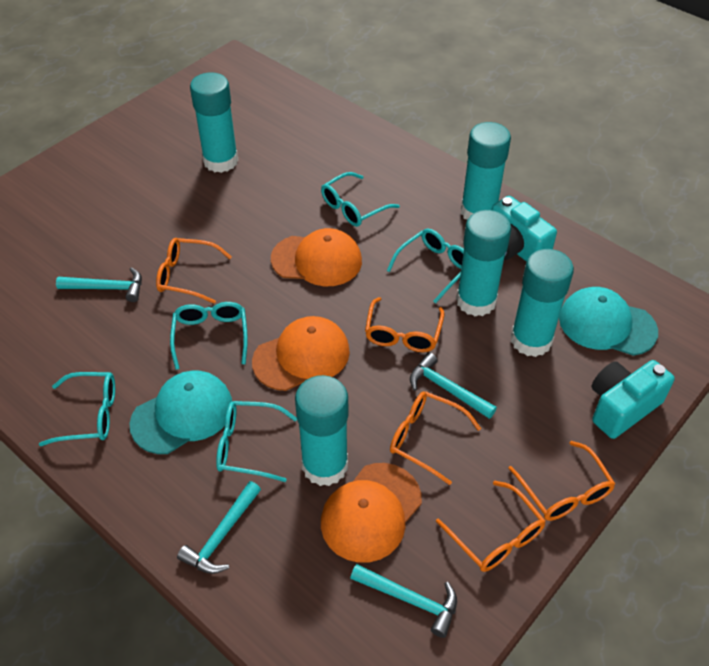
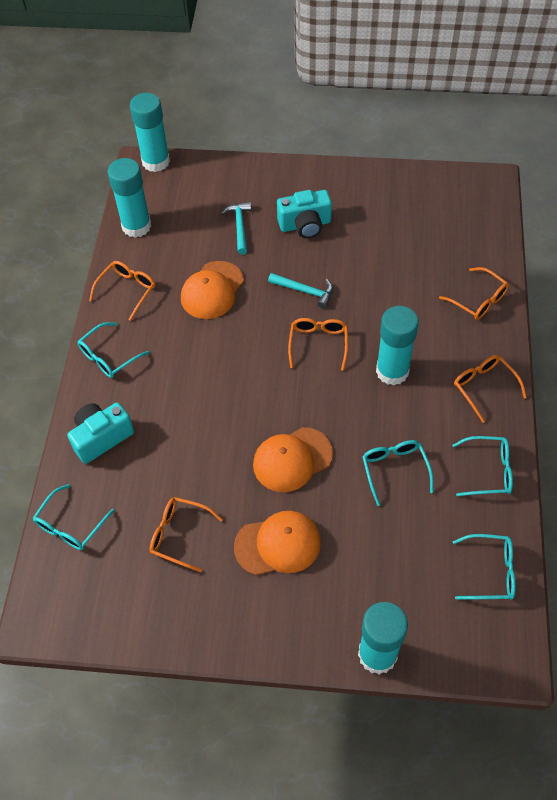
turquoise cap: [129,370,232,454] [559,287,658,356] = 2 -> none = 0
turquoise glue stick: [190,72,238,173] [295,375,348,486] [456,210,511,316] [461,122,511,220] [511,249,574,357] = 5 -> [108,158,152,238] [130,93,170,172] [358,602,408,675] [376,306,419,385] = 4
turquoise hammer: [56,267,142,302] [177,481,261,574] [350,564,457,638] [410,353,497,419] = 4 -> [221,202,251,255] [268,273,333,308] = 2

